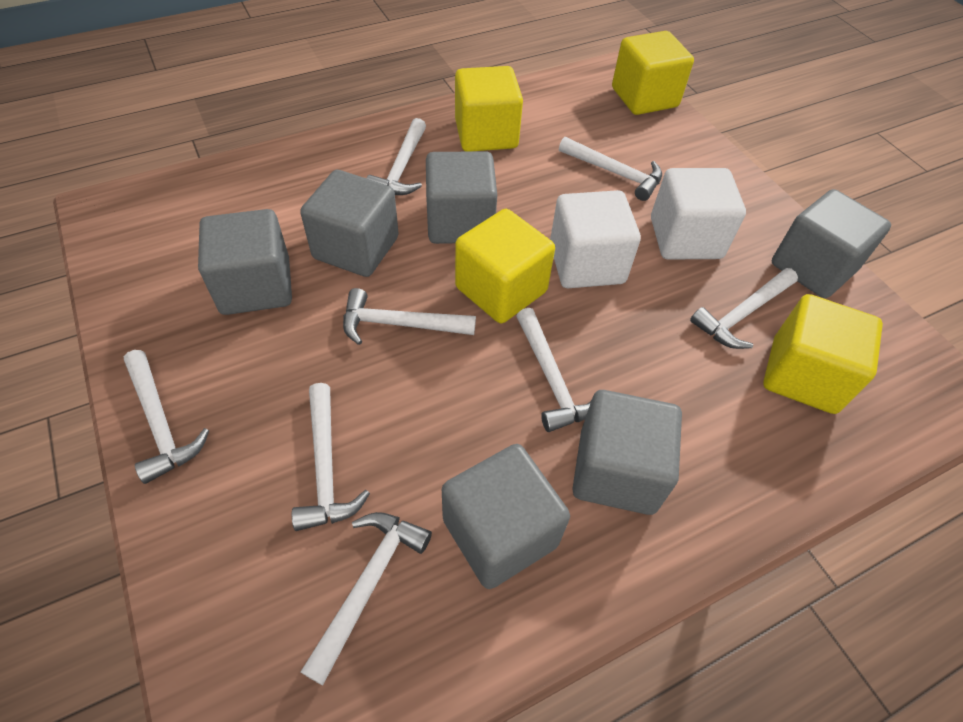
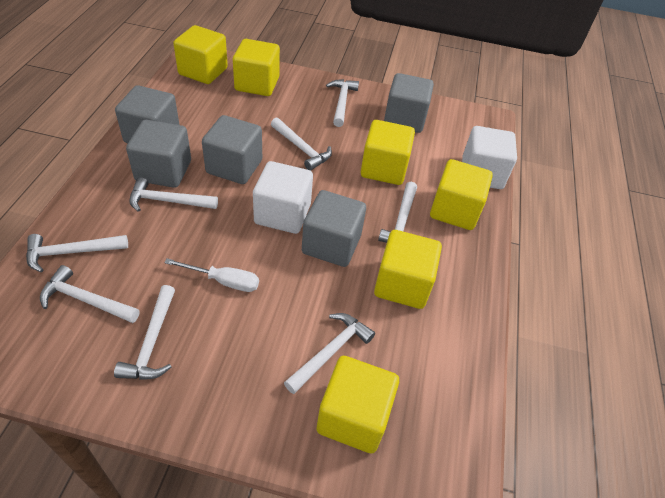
grey cube: [198,209,292,315] [300,170,399,277] [426,151,497,244] [442,444,570,589] [572,390,682,515] [772,189,891,298] = 6 -> [115,85,179,143] [126,120,191,188] [202,115,262,184] [302,190,366,267] [384,73,434,133] = 5
white screwdriver: none = 0 -> [164,258,259,292] = 1
yellow cube: [455,66,523,152] [455,209,555,323] [612,31,694,115] [763,294,883,414] = 4 -> [173,25,228,84] [233,39,280,96] [316,356,399,454] [361,120,415,185] [374,230,442,309] [430,159,493,230] = 6

